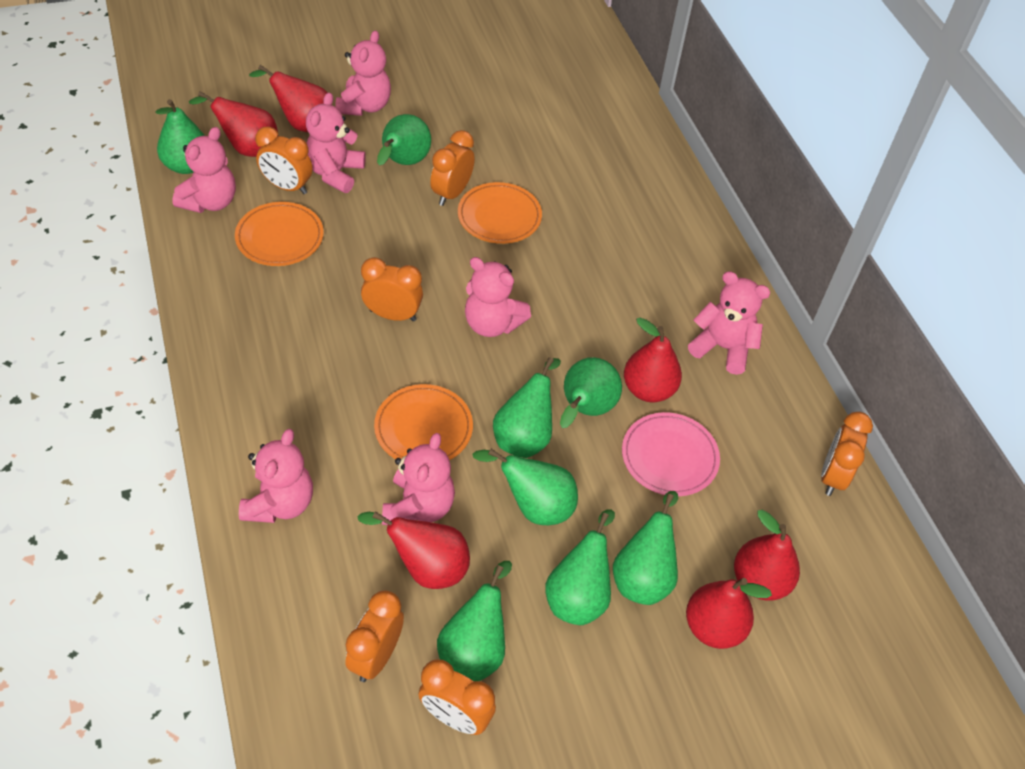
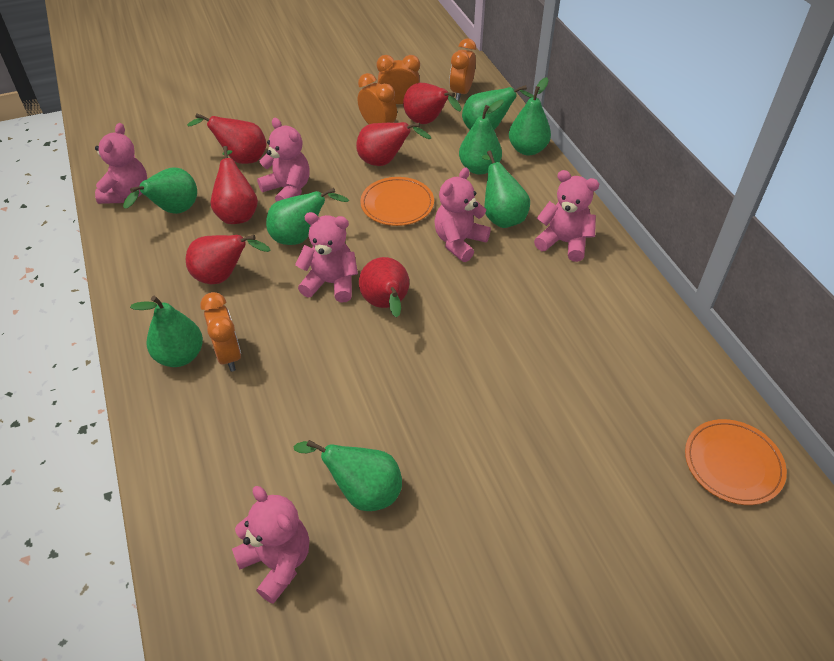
orange clock: [255,127,313,194] [346,590,404,682] [361,257,423,321] [418,659,496,735] [430,130,475,206] [821,412,873,496] = 6 -> [200,292,241,372] [358,73,397,124] [377,55,420,104] [449,39,476,101] = 4
orange plate: [235,202,324,266] [374,384,473,460] [458,182,542,244] = 3 -> [360,177,434,226] [685,419,787,505] = 2
pink plate: [622,412,720,496] = 1 -> none = 0
pink teddy bear: [172,127,236,213] [239,429,313,523] [306,92,366,193] [335,30,391,116] [382,433,455,525] [465,257,531,337] [688,271,771,375] = 7 -> [95,123,147,204] [232,486,309,604] [257,118,310,202] [295,212,358,302] [434,167,491,262] [534,170,599,262] = 6

